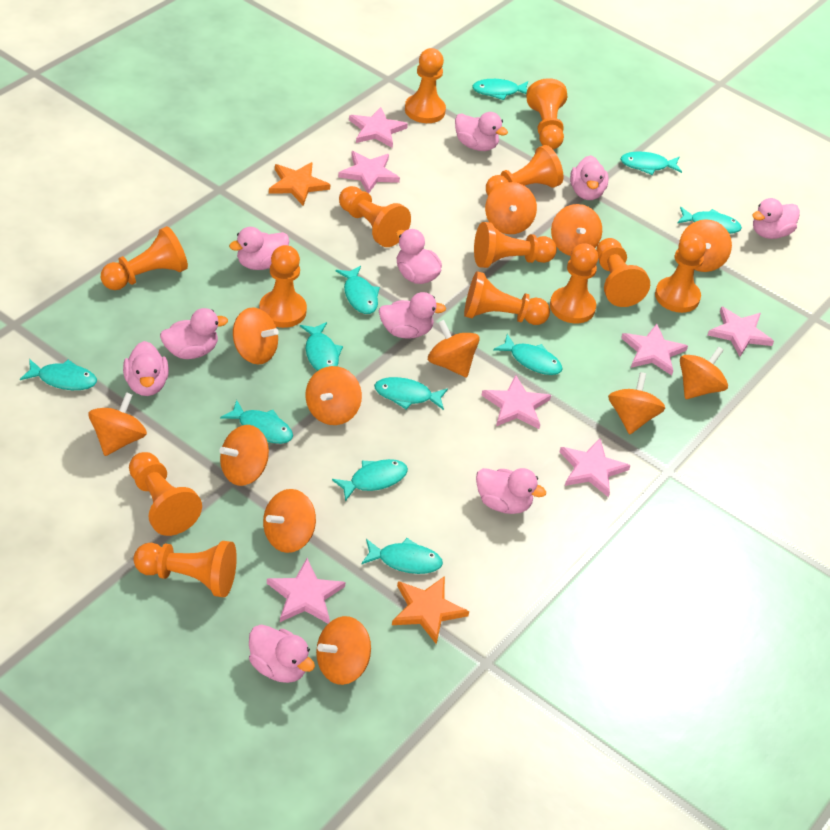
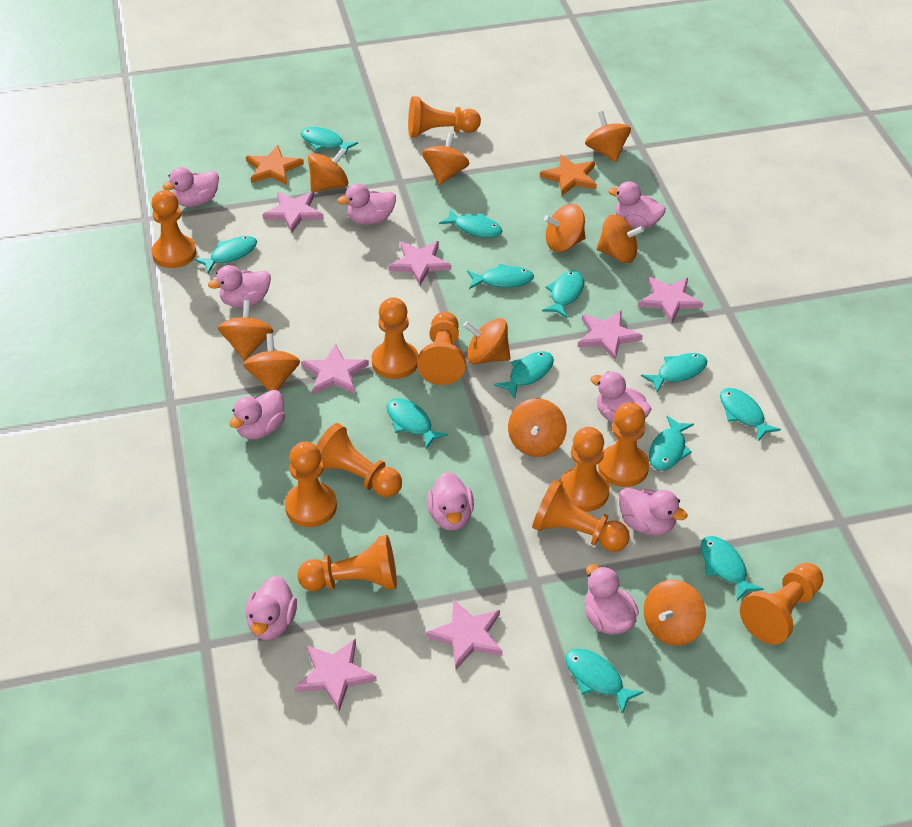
orange pawn: [101,226,188,290] [129,452,202,536] [133,541,237,597] [259,245,307,328] [339,186,411,247] [405,48,446,123] [464,271,550,325] [474,222,557,268] [486,145,563,196] [526,78,567,149] [550,243,598,323] [596,238,650,307] [655,234,706,313] = 13 -> [151,190,196,268] [285,442,337,527] [297,535,397,591] [316,423,402,497] [372,297,418,379] [408,96,481,138] [417,312,465,385] [532,480,630,552] [559,427,610,512] [598,402,649,487] [740,563,823,645] = 11
orange spinning top: [89,392,147,456] [219,425,269,486] [233,307,279,365] [263,489,316,553] [305,366,362,425] [316,616,371,685] [428,320,480,377] [485,182,537,234] [551,204,602,256] [608,372,665,434] [679,219,732,272] [680,347,728,399] = 12 -> [218,300,273,361] [243,333,300,391] [308,148,348,192] [422,133,469,185] [463,318,510,364] [508,398,567,457] [544,204,585,252] [585,111,631,162] [597,214,644,263] [643,580,706,646] = 10
turquoise fish: [20,359,97,390] [220,400,293,444] [300,322,343,371] [332,459,408,502] [336,266,380,314] [361,538,443,574] [374,377,448,410] [472,79,528,100] [493,334,563,375] [621,152,682,175] [677,207,742,234] = 11 -> [194,236,257,273] [301,127,358,156] [387,398,448,449] [439,209,503,238] [467,264,534,289] [494,352,554,399] [542,271,584,318] [566,649,644,714] [641,353,707,393] [649,416,694,471] [701,536,763,601] [720,388,781,441] = 12

